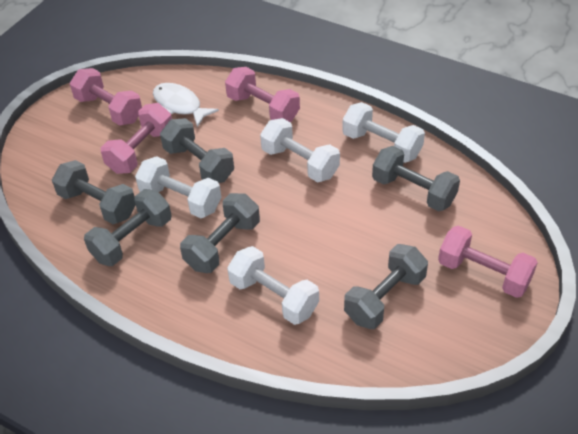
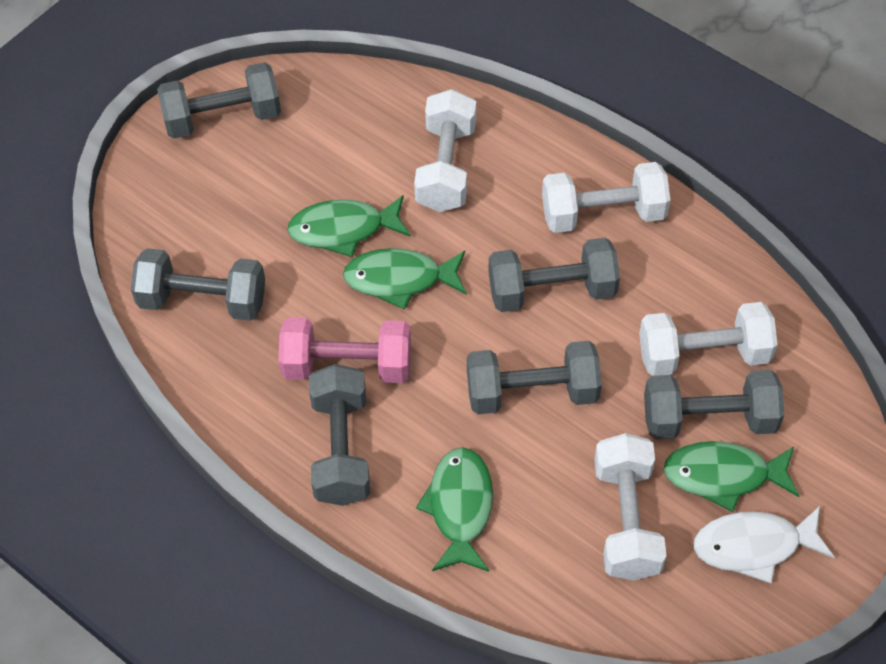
green fish: none = 0 -> [287,195,410,257] [343,248,466,309] [416,447,493,572] [663,441,799,512] = 4
pink dumbbell: [70,68,142,126] [101,103,172,174] [225,67,300,122] [438,225,538,298] = 4 -> [278,317,411,383] = 1

